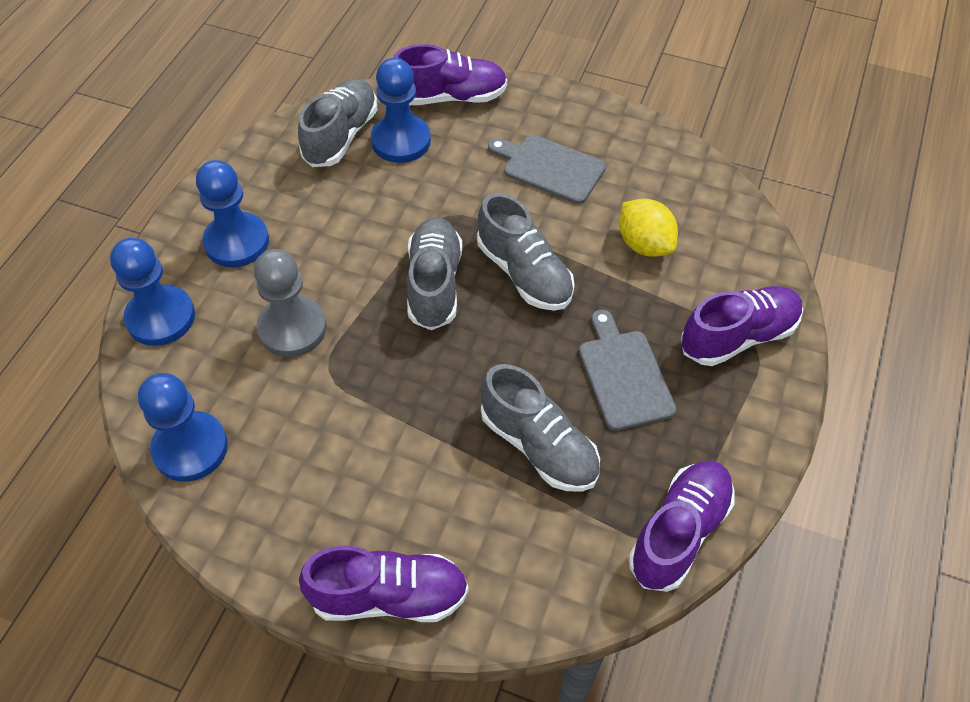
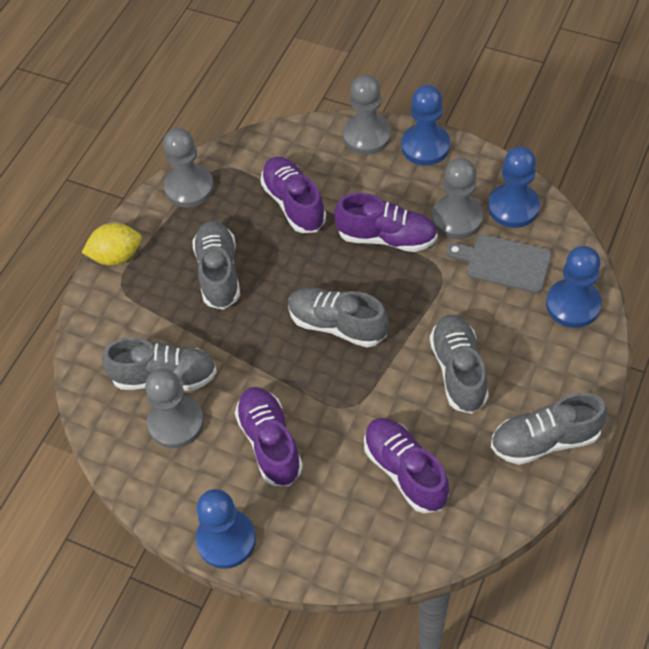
grey cutting board: [488,135,606,204] [579,310,676,431] = 2 -> [446,235,552,293] = 1
grey pawn: [254,249,327,357] = 1 -> [145,368,204,448] [163,128,214,208] [343,74,391,155] [432,158,483,239] = 4
grey shoe: [298,78,377,167] [406,217,462,330] [477,193,575,311] [481,364,600,492] = 4 -> [102,337,217,391] [192,221,240,310] [288,287,389,347] [430,315,489,414] [491,393,607,465] = 5

